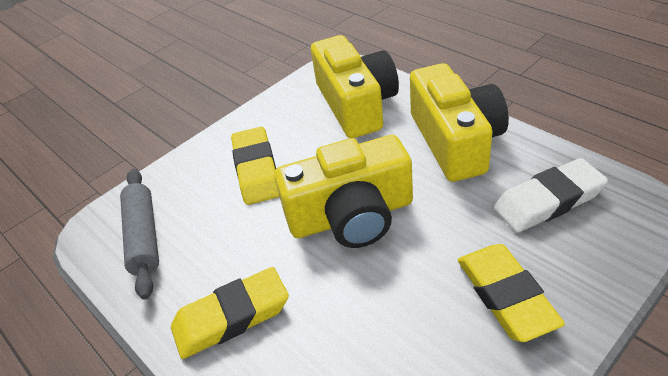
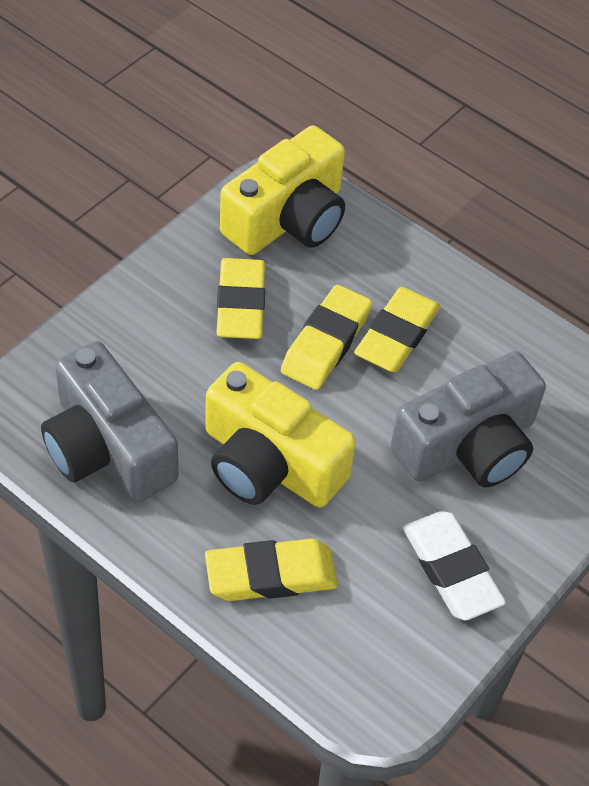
grey camera: none = 0 -> [41,341,178,503] [391,351,546,487] = 2
grey rolling pin: [120,169,159,300] = 1 -> none = 0
yellow camera: [274,135,413,248] [311,35,399,138] [410,63,509,182] = 3 -> [205,362,356,507] [220,126,345,255] = 2
yellow eraser: [171,267,289,359] [231,127,280,205] [458,244,565,342] = 3 -> [205,539,338,601] [217,258,265,339] [281,285,372,390] [354,287,441,372] = 4

